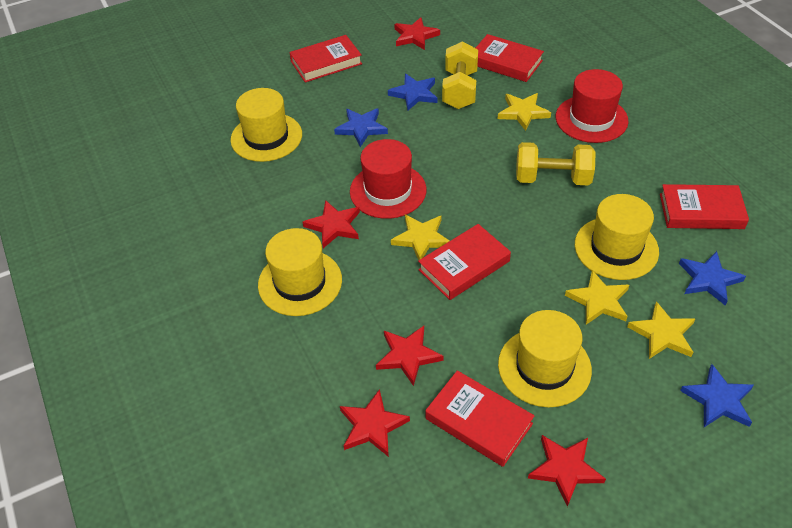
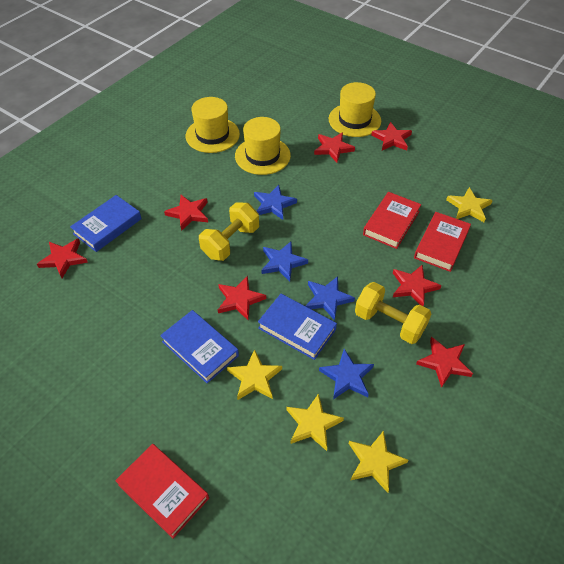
blue book: none = 0 -> [70,195,142,252] [160,310,239,383] [258,294,337,360] = 3
red book: [289,35,362,82] [418,224,511,300] [426,370,535,467] [476,34,544,82] [660,184,749,229] = 5 -> [115,444,209,539] [363,192,421,249] [414,212,471,272] = 3
red hat: [350,139,426,219] [556,69,629,143] = 2 -> none = 0
red star: [303,200,360,248] [340,389,410,457] [376,326,443,386] [394,17,440,50] [528,435,606,507] = 5 -> [37,238,88,278] [164,195,208,231] [218,276,266,320] [314,132,355,162] [371,122,412,151] [393,265,442,306] [416,337,473,388] = 7
yellow hat: [231,88,302,162] [258,228,342,316] [498,310,592,407] [575,194,659,280] = 4 -> [186,97,240,153] [235,117,291,175] [328,82,381,137] = 3

